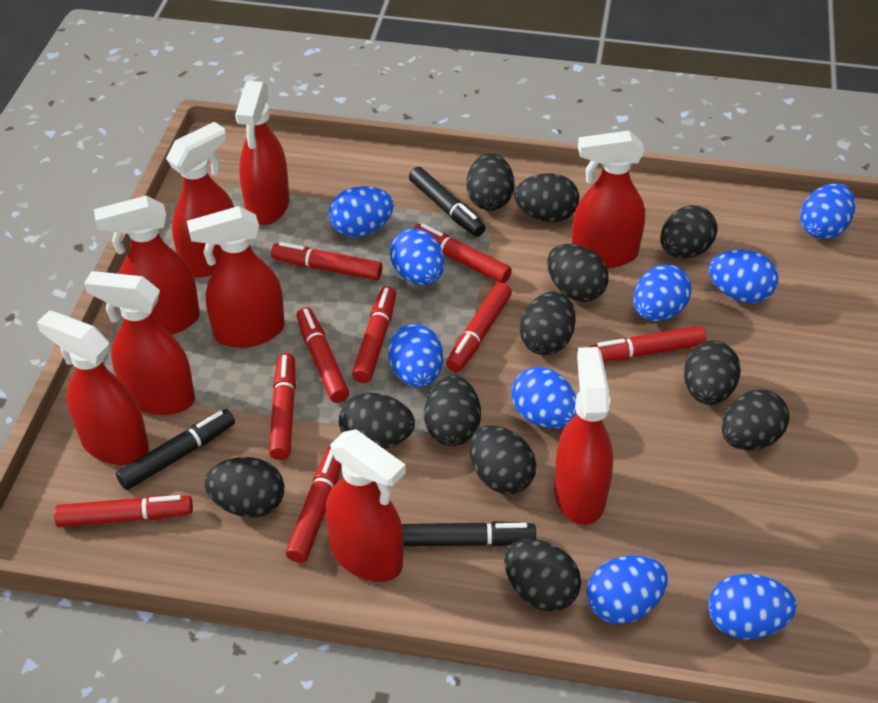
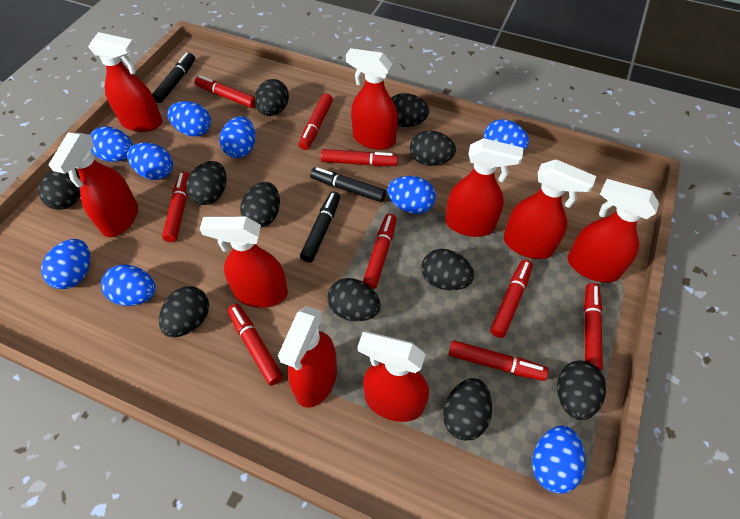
black egg: [204,457,284,518] [339,393,415,449] [424,375,481,446] [467,153,514,211] [469,425,536,494] [504,539,581,612] [514,173,579,222] [520,291,576,355] [547,244,609,302] [660,205,717,259] [684,341,741,405] [722,390,789,450] = 12 -> [38,168,81,210] [159,286,209,337] [186,161,226,205] [240,182,280,228] [255,79,289,116] [327,278,381,321] [391,93,429,127] [410,131,456,166] [421,249,474,290] [443,378,492,441] [557,360,606,420] = 11

